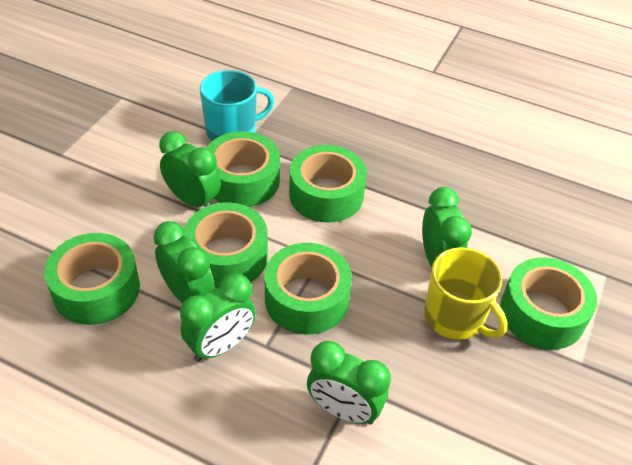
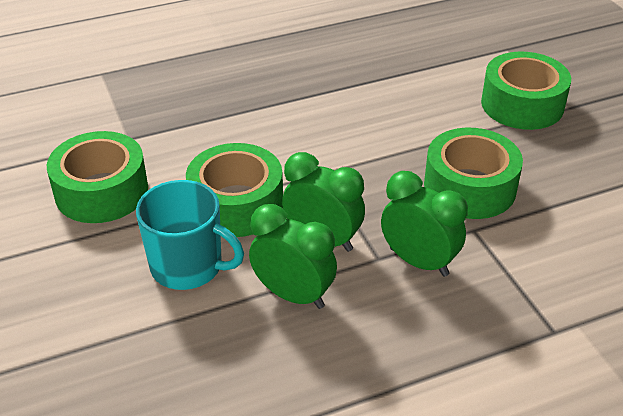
green clock: [153,221,215,304] [159,131,221,207] [180,273,256,362] [307,341,391,425] [422,187,472,267] = 5 -> [249,204,337,309] [282,152,365,252] [381,171,468,277] = 3
green tape: [44,233,140,325] [183,202,268,288] [207,131,280,207] [265,243,352,334] [289,145,367,223] [500,257,597,350] = 6 -> [47,131,148,223] [186,143,283,237] [424,128,523,219] [481,51,571,130] = 4
yellow mug: [424,247,508,340] = 1 -> none = 0

